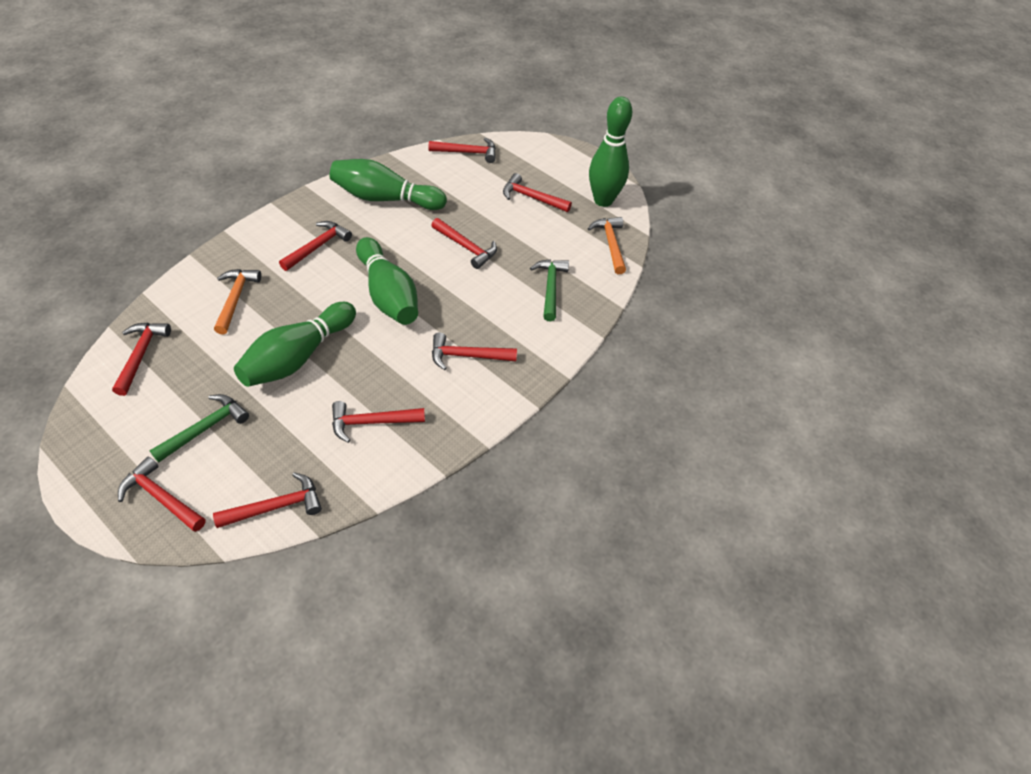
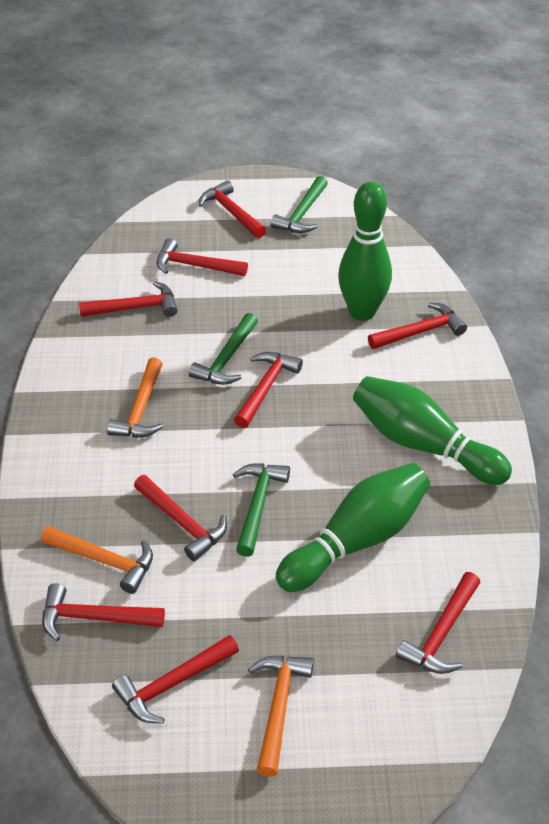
green bowling pin: [234,302,356,387] [330,159,447,210] [356,237,418,325] [589,97,632,207] = 4 -> [276,463,430,592] [338,182,392,321] [353,376,512,485] = 3
green hammer: [149,394,249,463] [530,260,569,321] = 2 -> [189,313,258,385] [233,463,290,557] [271,176,328,233] = 3
orange hammer: [214,269,261,335] [588,217,626,274] = 2 -> [41,526,153,594] [107,357,163,438] [248,656,314,777] = 3

